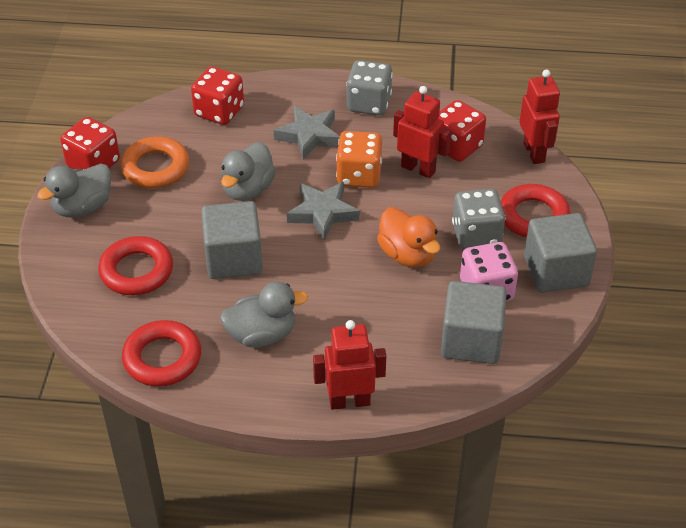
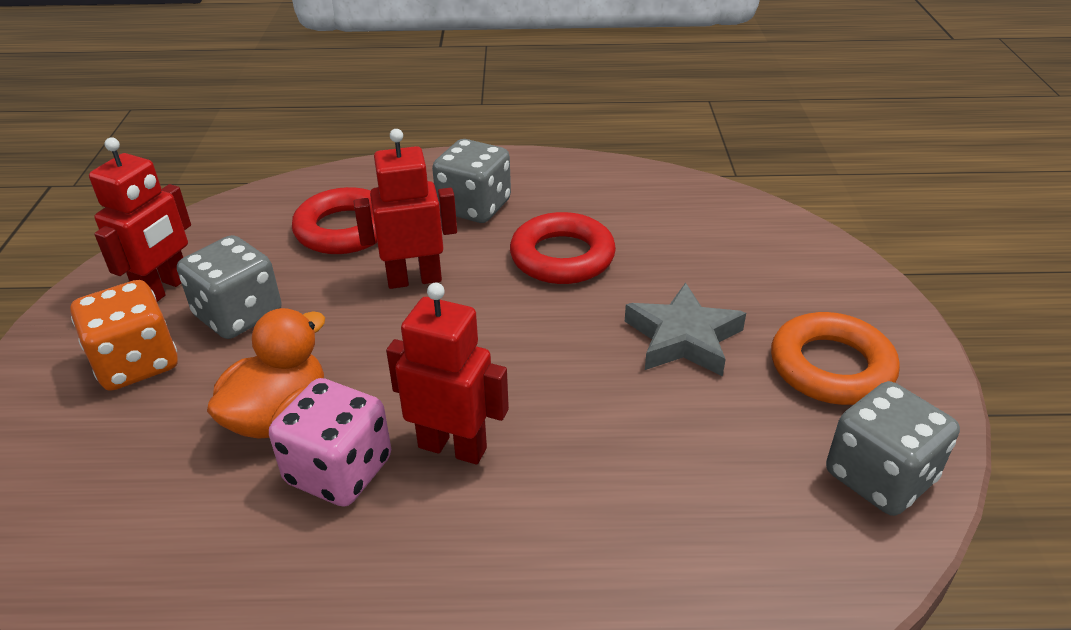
grey cube: [201,201,263,279] [441,281,507,364] [524,213,597,293] = 3 -> none = 0
grey dice: [346,60,393,116] [452,189,505,249] = 2 -> [177,235,282,339] [432,139,511,223] [826,381,960,516] = 3
grey duck: [37,163,111,218] [220,282,308,348] [221,142,276,201] = 3 -> none = 0
grey star: [274,106,340,160] [287,182,360,241] = 2 -> [625,282,746,376] = 1
red dice: [60,117,120,170] [191,66,244,125] [438,100,486,162] = 3 -> none = 0
red ring: [98,236,173,295] [122,320,201,386] [501,184,570,238] = 3 -> [292,187,377,254] [510,212,616,284] = 2

